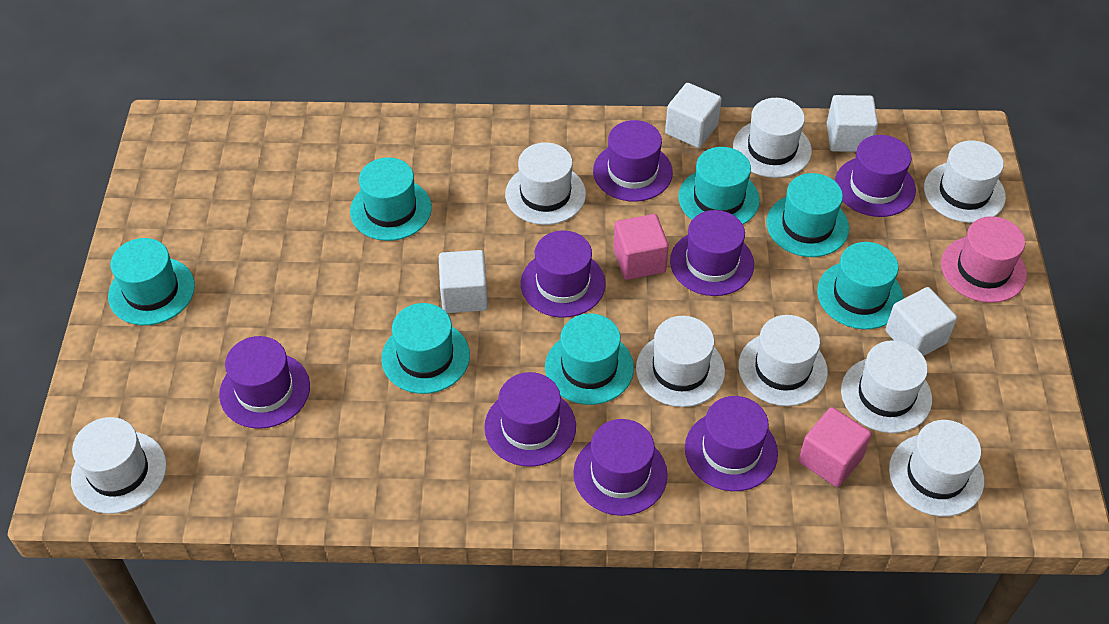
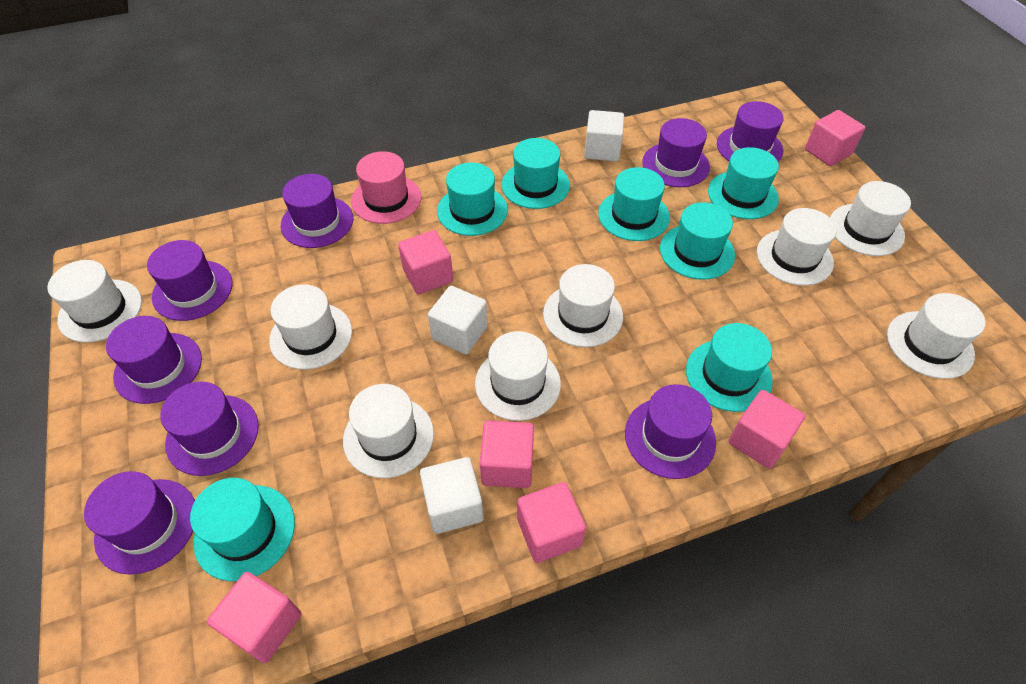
pink cube: [613,214,669,280] [799,407,872,487] = 2 -> [207,572,302,663] [398,230,453,294] [480,421,534,488] [517,482,586,563] [728,390,805,469] [805,110,865,166] = 6
white cube: [439,250,488,313] [665,83,722,148] [827,95,878,152] [885,287,957,356] = 4 -> [420,457,483,534] [428,286,488,354] [584,110,624,161] = 3

